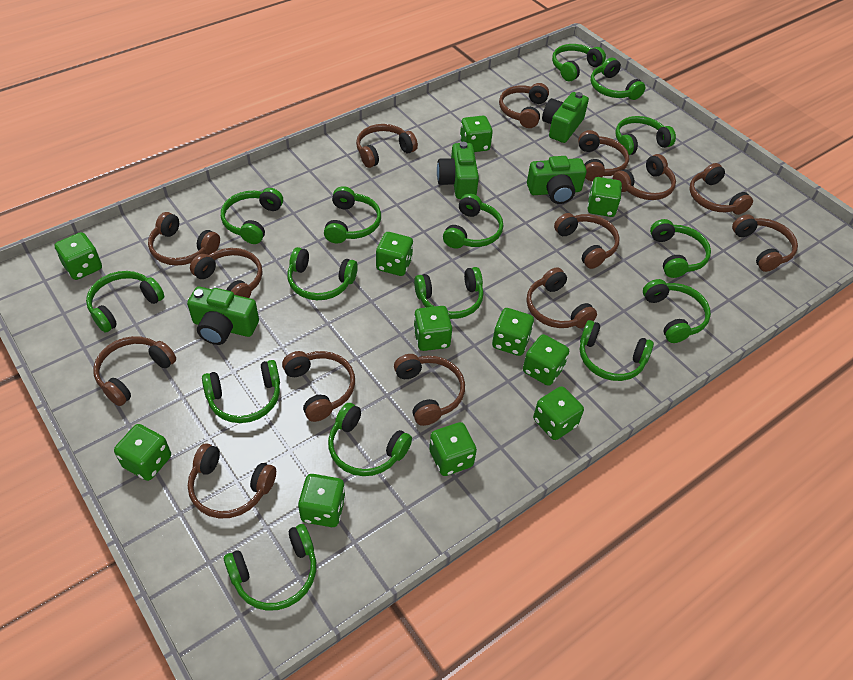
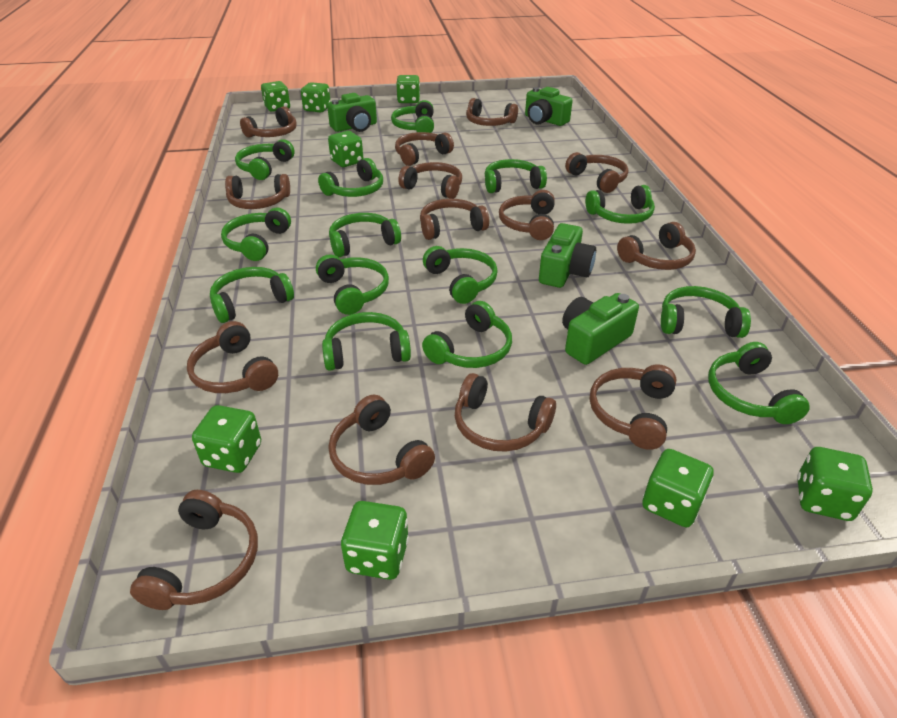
green dice: [55,232,102,280] [114,424,171,481] [298,474,346,527] [376,232,413,276] [413,306,452,351] [429,422,477,476] [460,116,493,152] [492,308,534,356] [523,334,569,386] [533,386,584,440] [587,177,622,217] = 11 -> [192,405,261,473] [261,81,290,112] [301,82,331,112] [328,131,363,167] [341,501,409,580] [396,75,420,103] [642,449,713,527] [797,447,873,521] = 8
green headphones: [86,271,164,332] [202,360,280,423] [221,188,283,244] [224,524,316,611] [287,247,358,300] [324,186,381,243] [328,403,412,476] [414,267,483,319] [443,193,503,249] [552,44,606,81] [580,320,654,381] [591,58,645,100] [615,116,676,155] [643,279,711,343] [650,219,711,278] = 15 -> [210,267,294,323] [221,208,291,261] [235,139,295,180] [316,254,389,315] [318,158,383,197] [322,312,411,371] [329,213,401,257] [391,100,434,133] [422,301,512,368] [423,246,498,304] [485,159,547,193] [585,185,655,224] [661,286,751,338] [708,342,810,424] = 14

